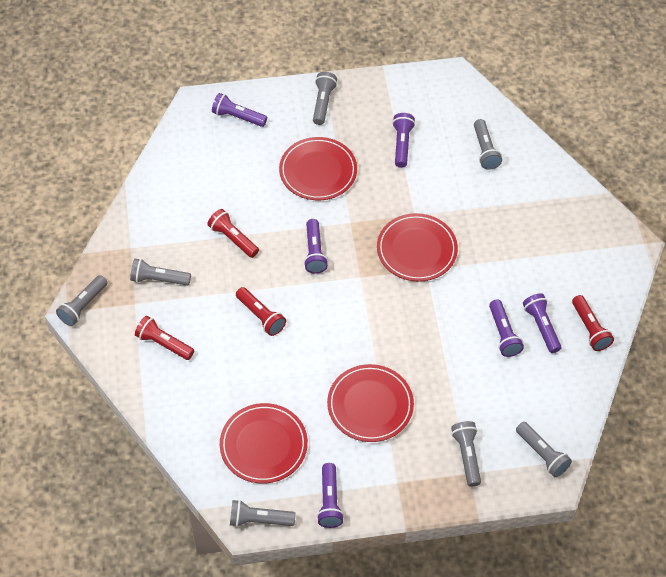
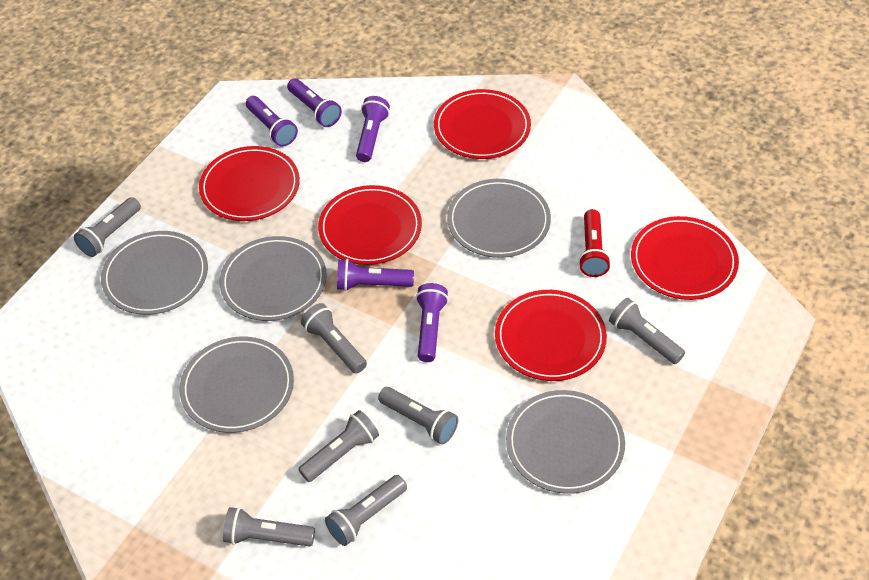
grey plate: none = 0 -> [101,231,208,315] [180,337,294,433] [219,236,327,321] [447,179,551,258] [506,390,625,494] = 5
purple flashlight: [212,93,267,127] [304,219,328,274] [317,463,344,528] [392,113,415,168] [489,299,524,357] [523,293,562,353] = 6 -> [246,96,298,147] [287,78,342,127] [337,259,414,291] [356,96,390,162] [416,283,449,362] = 5
red flashlight: [135,316,194,360] [207,209,259,258] [236,287,286,336] [572,295,614,351] = 4 -> [578,209,611,277] = 1
red plate: [220,403,308,484] [279,137,357,201] [327,364,414,442] [377,213,458,282] = 4 -> [199,146,300,221] [318,185,422,265] [434,89,531,159] [495,290,607,381] [631,216,739,300] = 5

